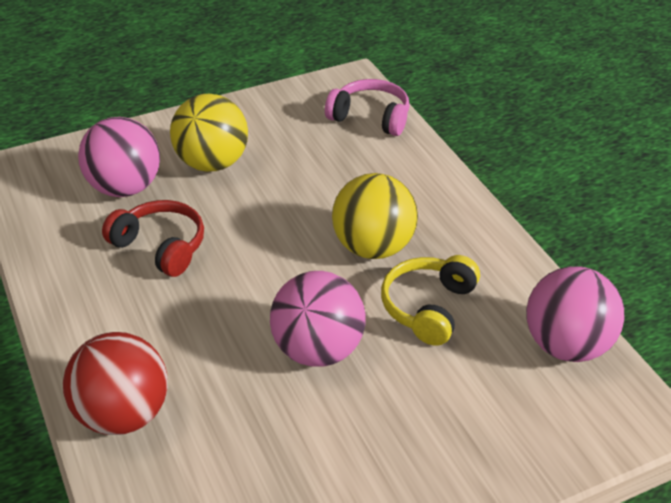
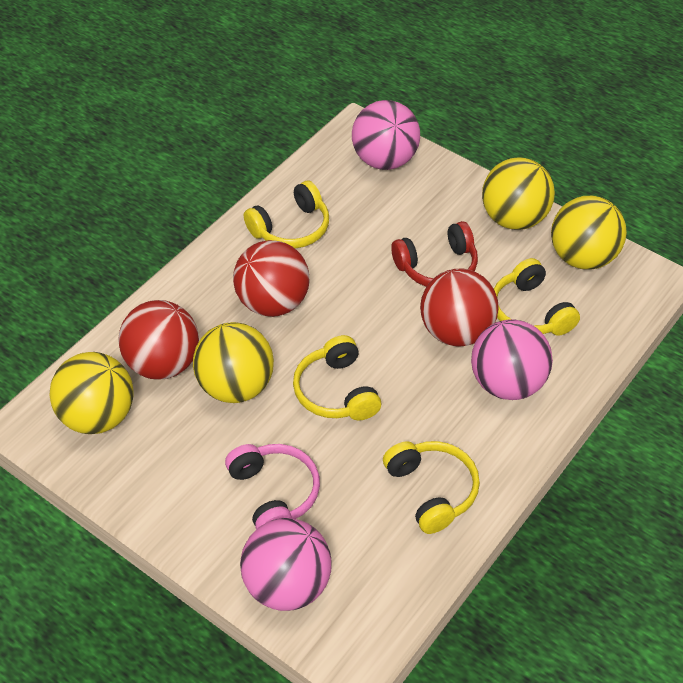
red ball: [63,332,168,435] = 1 -> [118,300,199,379] [233,240,310,317] [420,269,499,346] = 3
yellow ball: [170,94,248,172] [332,173,418,259] = 2 -> [49,352,134,434] [193,322,274,403] [482,157,555,230] [551,196,627,270] = 4
yellow headphones: [381,255,480,346] = 1 -> [244,181,329,248] [293,335,381,420] [383,441,480,534] [494,258,580,336] = 4

